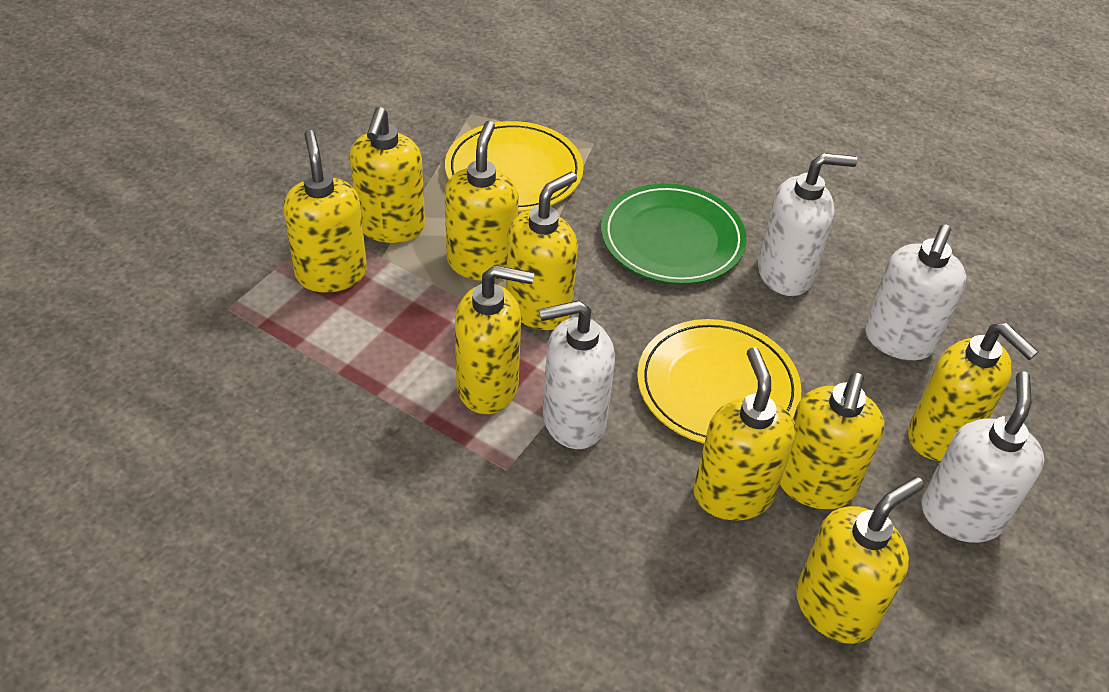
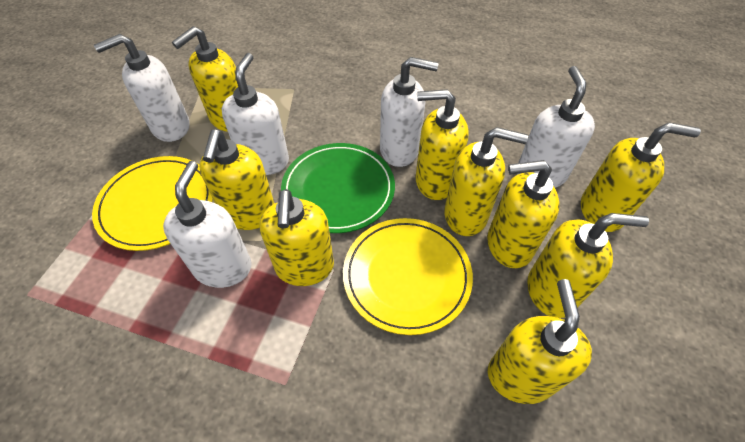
white soap dispenser: [539,300,615,449] [758,153,857,296] [865,224,967,360] [921,371,1044,543] = 4 -> [94,34,189,142] [163,161,252,288] [222,53,289,175] [380,57,439,167] [517,66,595,188] = 5

